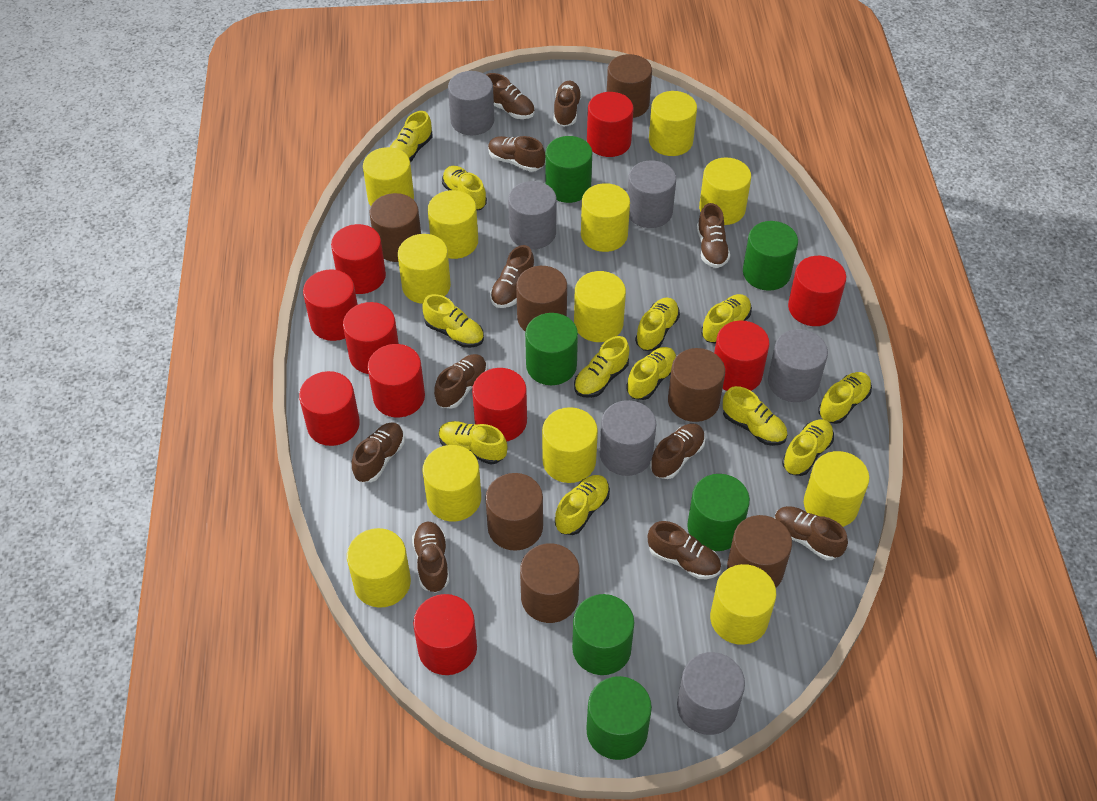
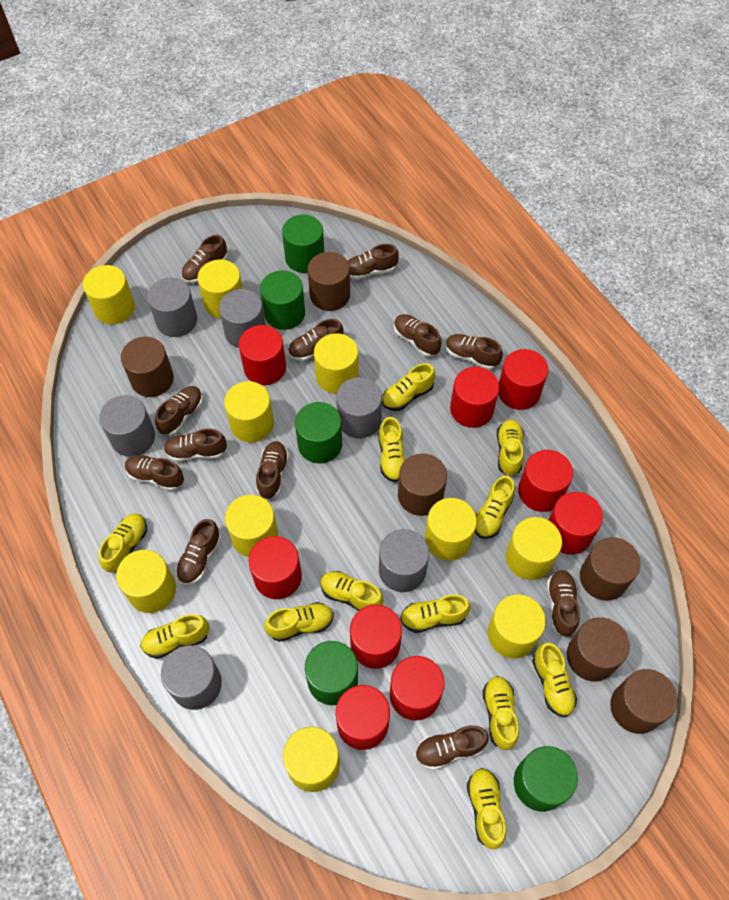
brown cylinder: [370,193,421,262] [486,473,543,551] [516,266,567,332] [520,543,580,623] [607,54,652,118] [668,348,725,422] [727,515,792,587] = 7 -> [121,337,174,397] [307,252,350,311] [398,454,447,516] [567,617,630,682] [580,537,641,601] [610,669,678,734] = 6
brown shoe: [352,422,405,482] [412,522,449,593] [434,354,487,409] [486,73,535,119] [488,136,545,172] [490,245,534,308] [554,81,582,127] [648,521,721,579] [650,424,705,479] [697,203,730,268] [774,506,848,560] = 11 -> [125,455,184,491] [155,386,203,435] [164,428,227,462] [176,519,221,585] [181,235,228,283] [256,441,289,499] [288,319,344,361] [348,244,399,280] [394,314,442,357] [415,726,489,770] [445,334,503,370] [547,570,580,636] = 12
green cylinder: [525,313,578,385] [545,136,592,203] [572,594,634,675] [586,676,652,760] [687,474,750,551] [743,221,798,291] = 6 -> [260,270,305,330] [282,214,324,273] [295,402,342,463] [305,641,358,705] [514,746,578,812] = 5
red cylinder: [299,371,360,446] [303,270,358,341] [331,224,386,294] [343,302,399,374] [367,344,425,417] [413,594,477,675] [472,368,527,441] [587,92,634,157] [714,321,769,391] [788,256,846,326] = 10 -> [239,325,286,385] [248,536,302,599] [336,685,390,750] [350,605,402,669] [390,656,445,721] [450,367,499,428] [498,349,548,410] [518,450,573,512] [549,492,603,554] = 9
yellow cylinder: [347,528,411,608] [363,147,414,206] [398,234,451,304] [422,445,481,522] [428,190,478,259] [542,407,598,483] [574,271,626,342] [581,183,630,252] [649,91,697,156] [699,157,751,225] [710,564,776,645] [804,451,869,527] = 12 -> [83,265,135,324] [116,550,176,613] [197,259,243,319] [224,381,274,442] [225,495,278,557] [283,727,340,792] [314,333,359,394] [425,498,477,561] [488,594,546,658] [506,517,562,580] = 10

